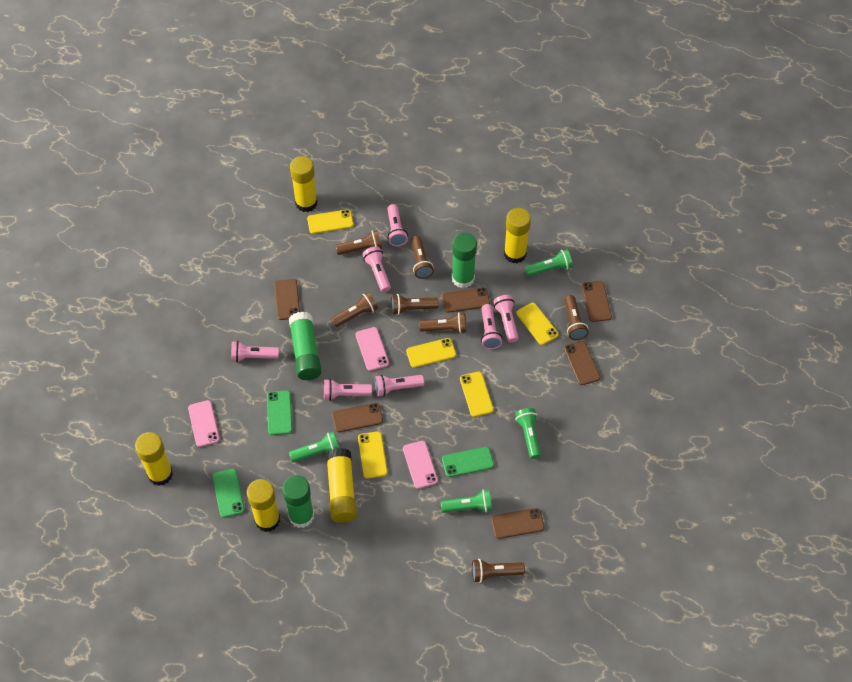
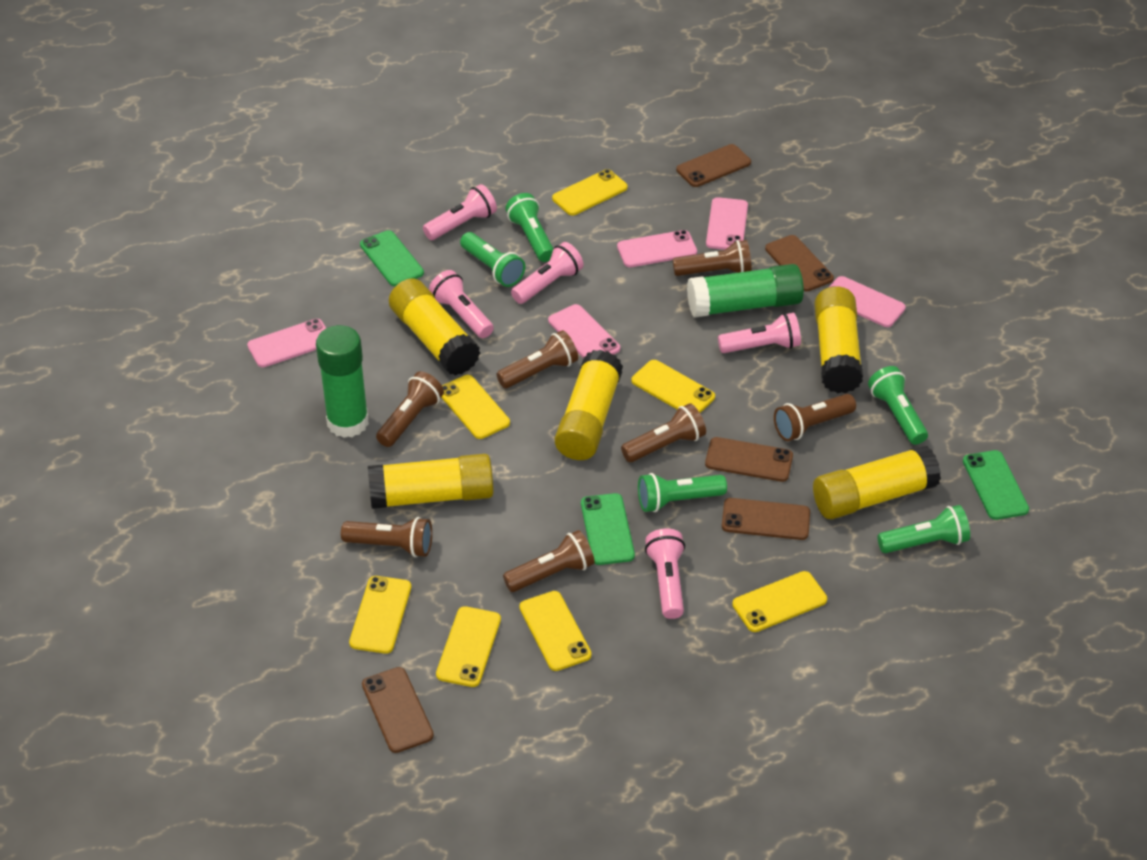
brown phone: [275,279,300,320] [332,403,383,432] [442,287,490,313] [491,508,545,539] [564,341,600,385] [582,281,612,322] = 6 -> [362,667,434,753] [676,144,751,187] [705,437,793,482] [722,498,810,540] [765,235,834,291] = 5
green flashlight: [289,432,339,462] [441,489,492,513] [515,408,541,459] [525,249,573,276] = 4 -> [460,232,525,287] [505,193,553,262] [638,473,727,512] [868,366,928,445] [877,505,970,553] = 5
green glue stick: [282,475,314,528] [289,312,322,380] [452,233,477,288] = 3 -> [316,325,369,438] [687,264,804,318] = 2
pink flashlight: [231,341,279,362] [324,379,372,401] [362,246,391,292] [375,375,424,396] [387,204,408,246] [481,304,502,349] [493,295,518,343] = 7 -> [423,184,497,240] [429,270,494,338] [511,242,583,304] [645,529,685,619] [718,313,801,353] = 5
pink phone: [188,400,220,447] [356,327,389,371] [403,441,438,489] = 3 -> [247,319,326,367] [548,304,620,358] [617,230,697,267] [706,197,748,250] [828,276,906,327] = 5
yellow phone: [307,209,354,234] [358,431,387,479] [406,338,456,368] [460,371,494,417] [516,303,559,345] = 5 -> [349,576,411,654] [436,606,501,687] [441,375,510,439] [519,591,592,671] [552,169,628,216] [631,360,715,413] [732,571,827,632] = 7

